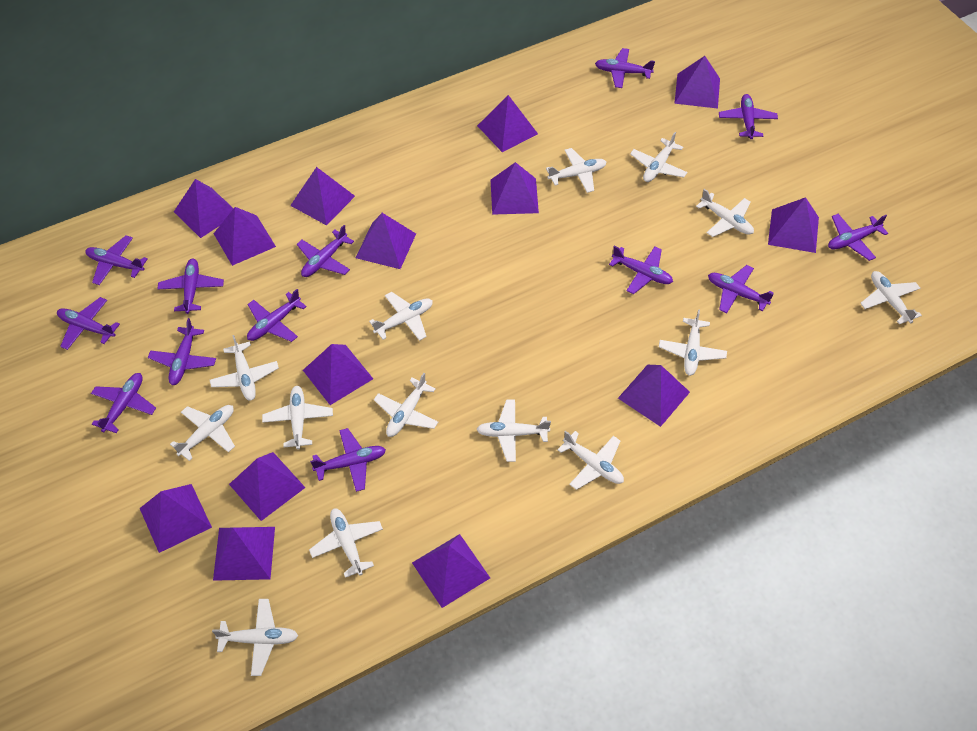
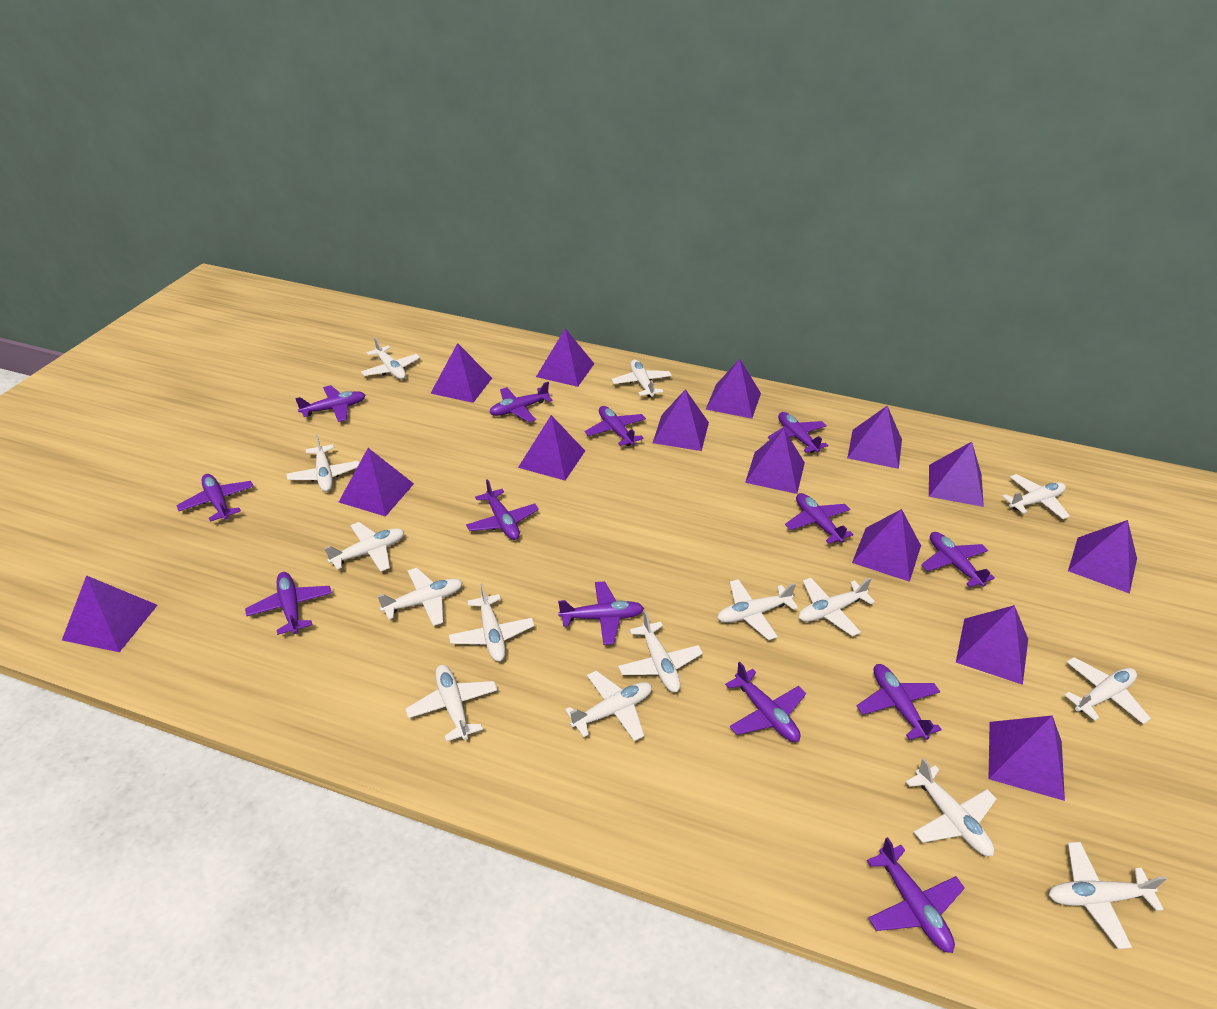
white plane: [170,405,235,461] [210,335,279,401] [212,599,298,676] [262,386,333,450] [309,508,383,578] [369,292,433,341] [374,373,438,437] [476,399,551,462] [546,148,606,193] [558,431,624,490] [630,132,687,182] [659,310,727,376] [696,189,754,237] [860,271,922,324] = 14 -> [287,434,359,492] [325,522,405,572] [361,337,420,379] [377,568,463,626] [406,665,497,742] [449,583,534,662] [565,671,652,741] [612,359,672,397] [618,611,703,692] [717,579,798,640] [799,578,875,636] [906,758,996,856] [1002,474,1070,519] [1049,842,1167,949] [1064,657,1151,724] = 15

